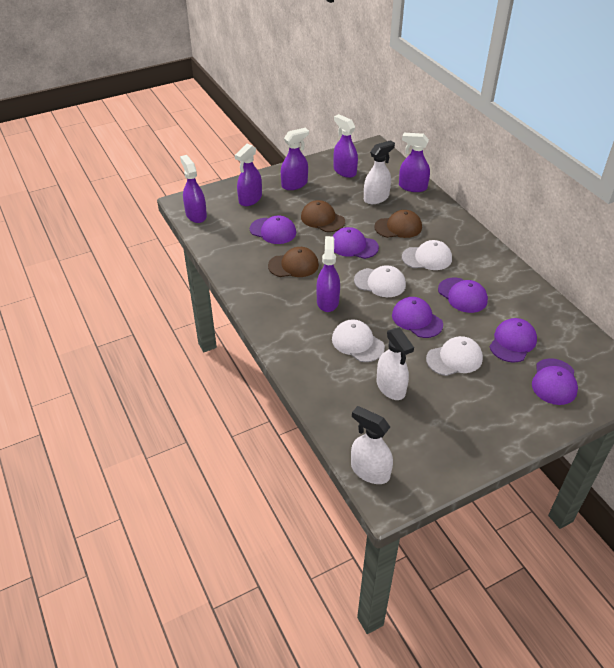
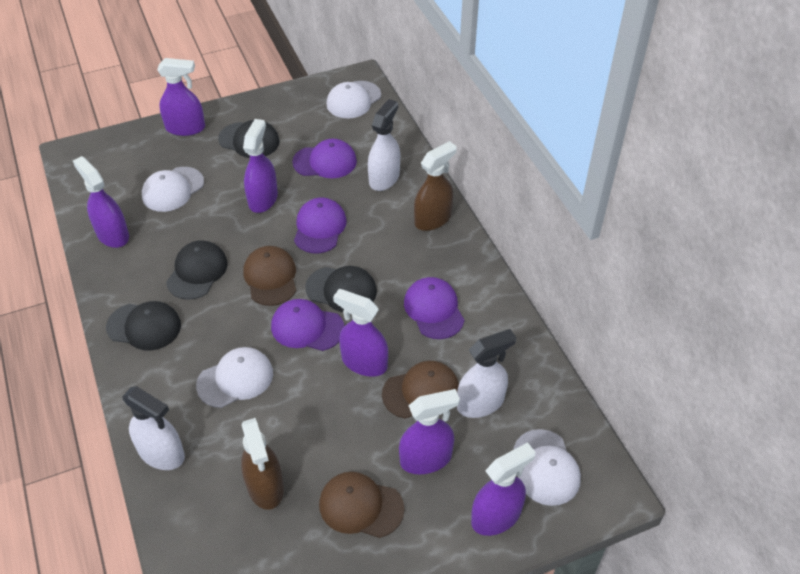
black cap: none = 0 -> [106,301,181,351] [166,240,228,300] [218,120,280,158] [305,266,377,312] = 4
brown spray bottle: none = 0 -> [241,418,284,510] [414,141,457,231] = 2
purple cap: [250,216,296,244] [333,227,379,259] [392,297,443,338] [438,278,488,313] [490,318,537,363] [532,358,578,405] = 6 -> [271,299,344,351] [292,139,357,178] [294,197,347,253] [404,277,464,339] = 4

